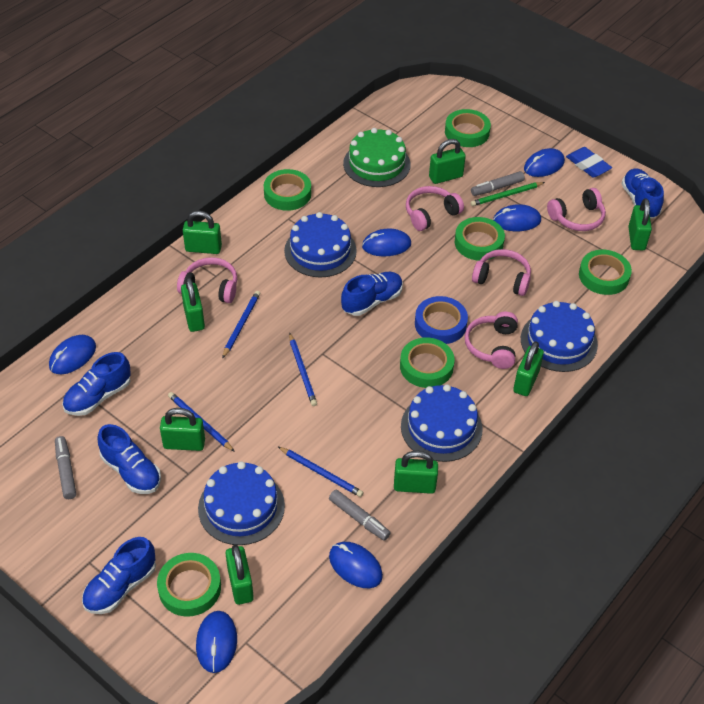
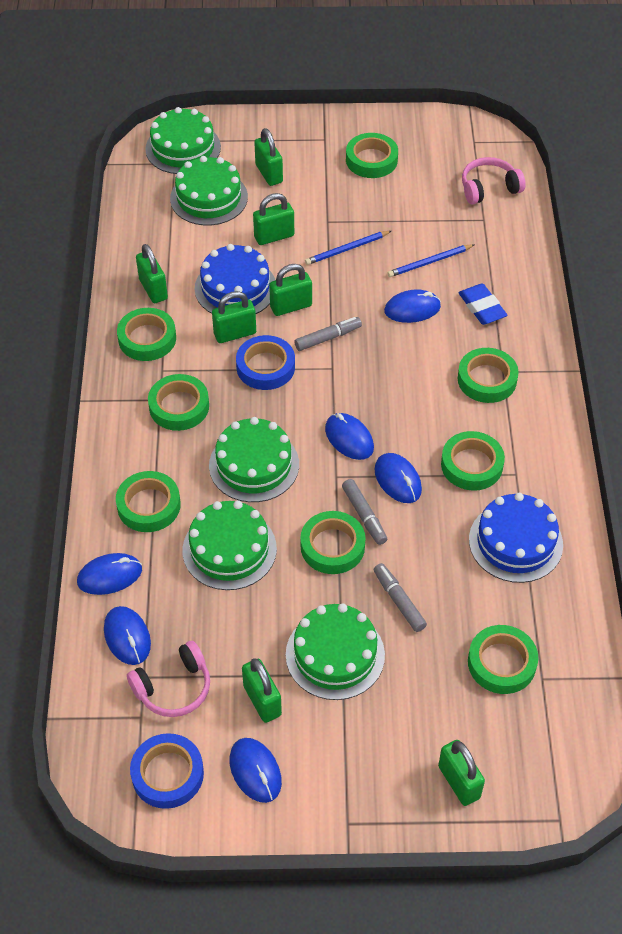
blue cake: [198,461,285,545] [284,212,357,277] [401,384,483,462] [521,301,598,372] = 4 -> [195,244,275,314] [469,493,563,583] = 2
blue pencil: [168,392,235,452] [222,291,260,359] [278,447,364,497] [289,333,317,406] = 4 -> [305,231,391,265] [387,244,475,277] = 2
blue shoe: [62,352,131,416] [82,537,156,614] [97,424,161,494] [341,272,403,316] [621,168,664,219] = 5 -> none = 0
blue tape: [415,296,468,344] = 1 -> [130,733,204,809] [236,335,295,390] = 2
green cake: [343,128,411,187] = 1 -> [145,107,221,174] [170,156,248,226] [182,501,277,590] [209,417,299,502] [286,603,385,700] = 5
green padlock: [160,408,205,451] [181,277,205,332] [183,211,222,254] [225,545,254,605] [394,451,438,494] [429,139,466,184] [513,341,544,396] [628,198,652,251] = 8 -> [136,244,168,303] [212,291,256,343] [242,658,282,723] [253,193,294,245] [254,128,283,186] [269,264,312,316] [438,740,485,806] = 7
green pencil: [470,182,545,206] = 1 -> none = 0
green tape: [157,553,221,617] [264,169,311,211] [400,338,455,388] [445,109,491,147] [455,217,505,261] [579,250,632,295] = 6 -> [116,471,181,532] [117,308,176,361] [148,374,209,431] [300,511,365,574] [346,133,398,178] [441,431,505,491] [458,348,519,403] [468,625,538,694] = 8
pink headphones: [177,257,237,303] [406,186,464,231] [465,312,518,369] [472,249,531,296] [547,188,606,231] = 5 -> [127,641,210,717] [462,157,526,204] = 2

